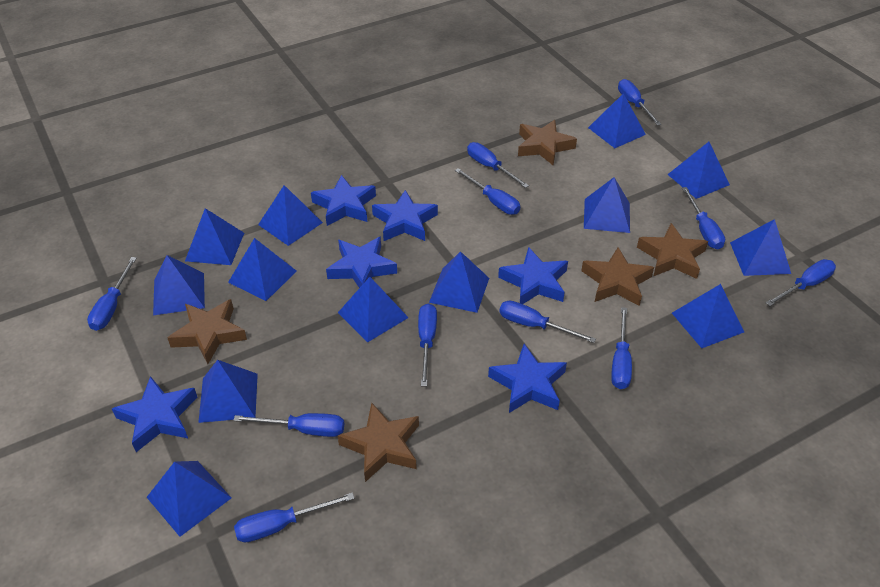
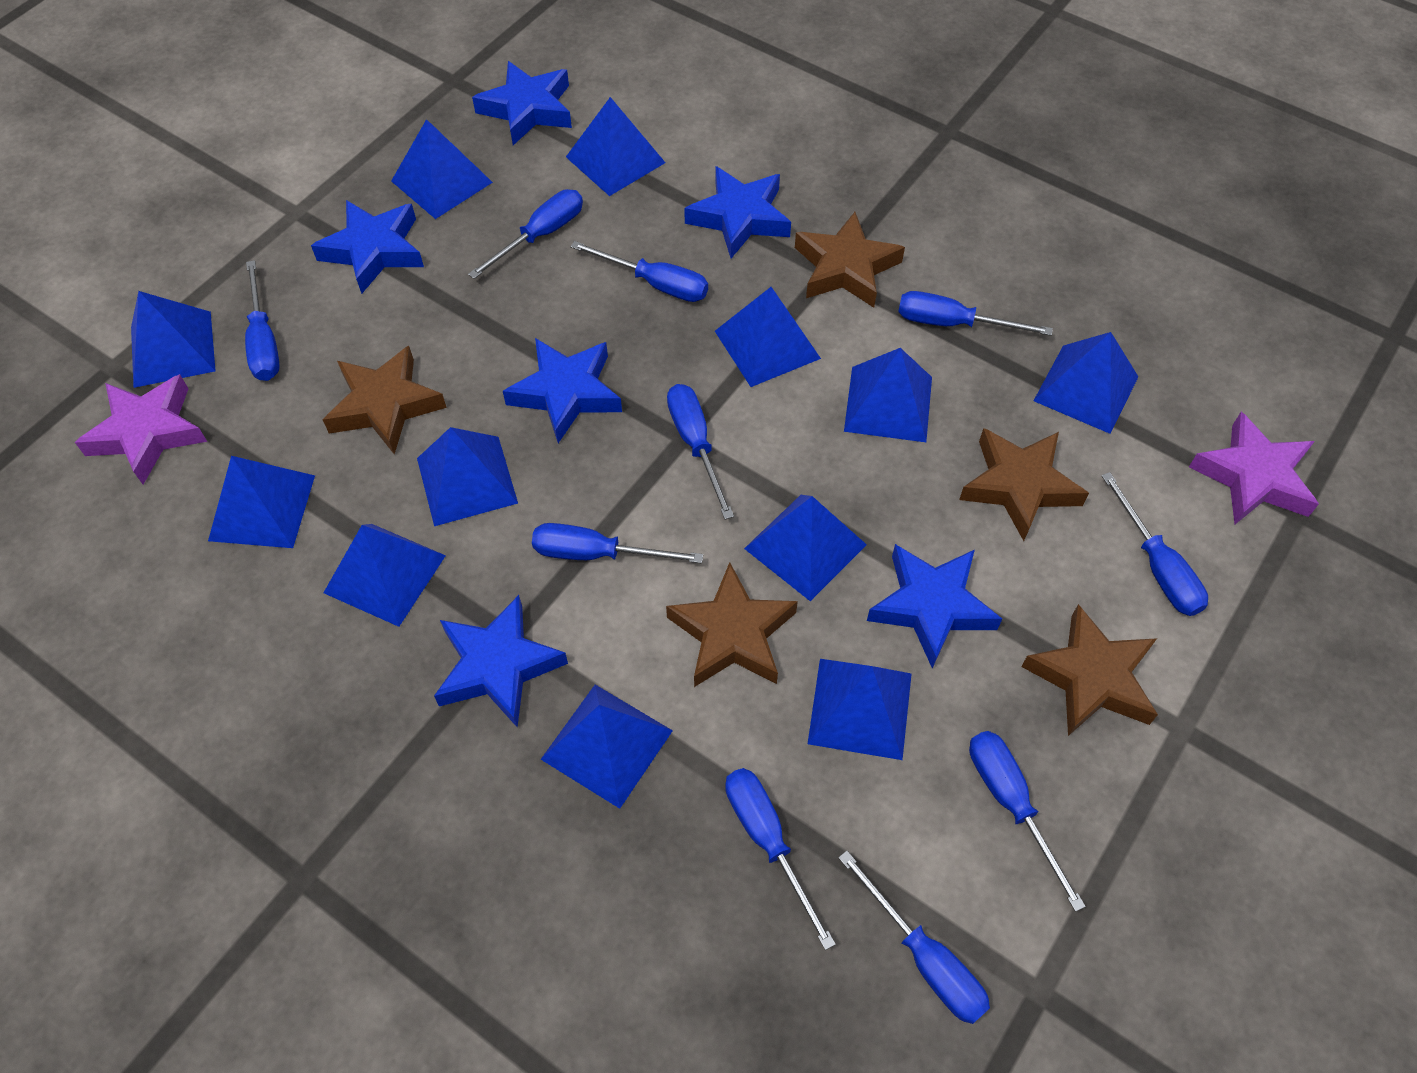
blue pyramid: [147,461,231,537] [153,255,205,315] [185,208,244,265] [198,360,258,423] [228,238,297,301] [258,185,323,246] [338,277,409,342] [429,251,489,313] [584,177,630,233] [588,93,646,148] [667,142,730,199] [672,284,744,348] [730,219,791,276] = 13 -> [131,291,215,388] [208,456,315,548] [323,524,446,627] [391,119,493,219] [417,427,518,526] [541,685,673,809] [566,97,666,196] [715,287,821,387] [744,495,867,601] [808,659,912,760] [844,348,932,442] [1034,332,1138,434] = 12
blue screwdriver: [87,257,137,331] [233,413,344,437] [234,492,355,542] [418,304,437,387] [455,168,520,215] [467,142,529,188] [499,300,596,343] [611,307,632,389] [618,79,661,126] [682,187,725,249] [766,259,836,306] = 11 -> [245,260,280,381] [468,189,583,279] [532,523,703,563] [570,241,708,302] [667,384,734,519] [725,768,836,950] [838,851,990,1024] [898,291,1053,336] [969,731,1086,912] [1101,472,1208,616] = 10
purple star: none = 0 -> [75,374,207,484] [1189,412,1319,524] = 2

